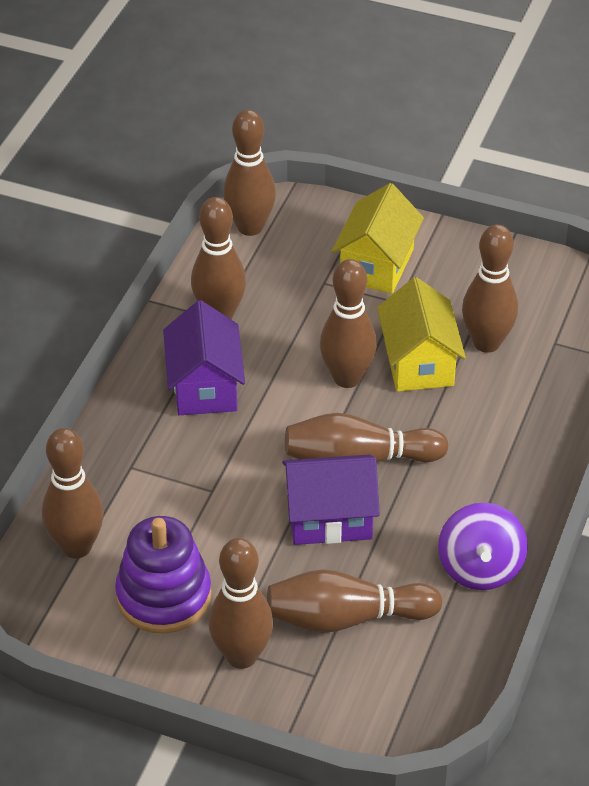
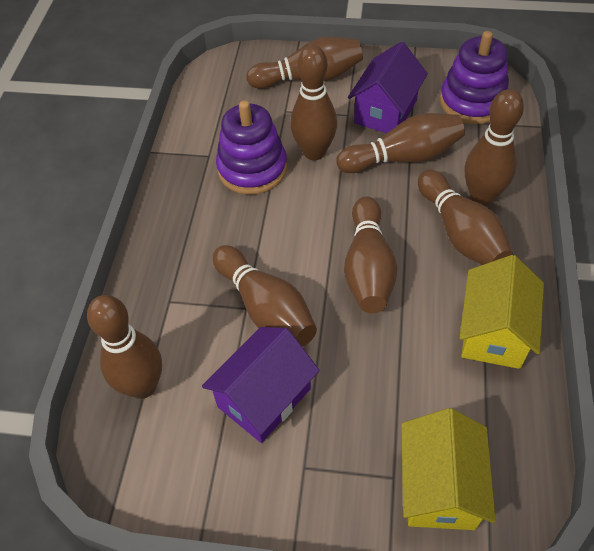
purple spinning top: [438,503,528,590] = 1 -> none = 0
purple stacking toy: [115,516,212,634] = 1 -> [216,100,287,195] [440,31,509,124] = 2

